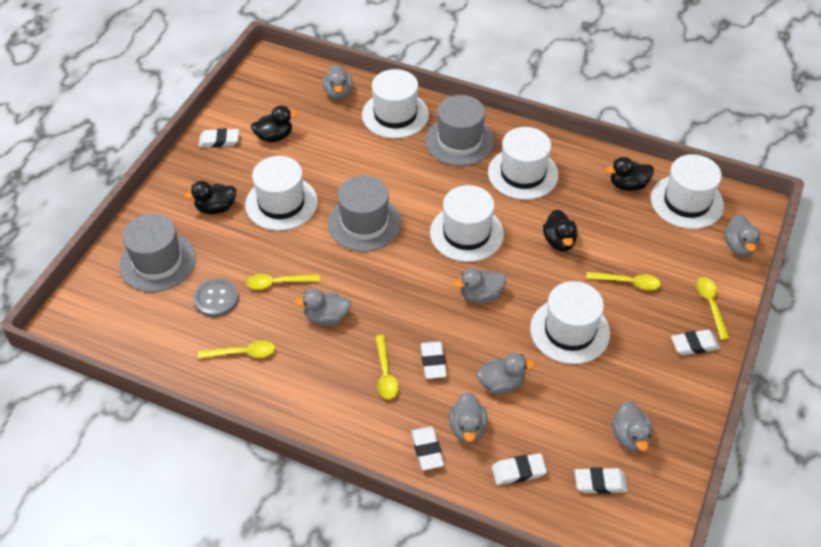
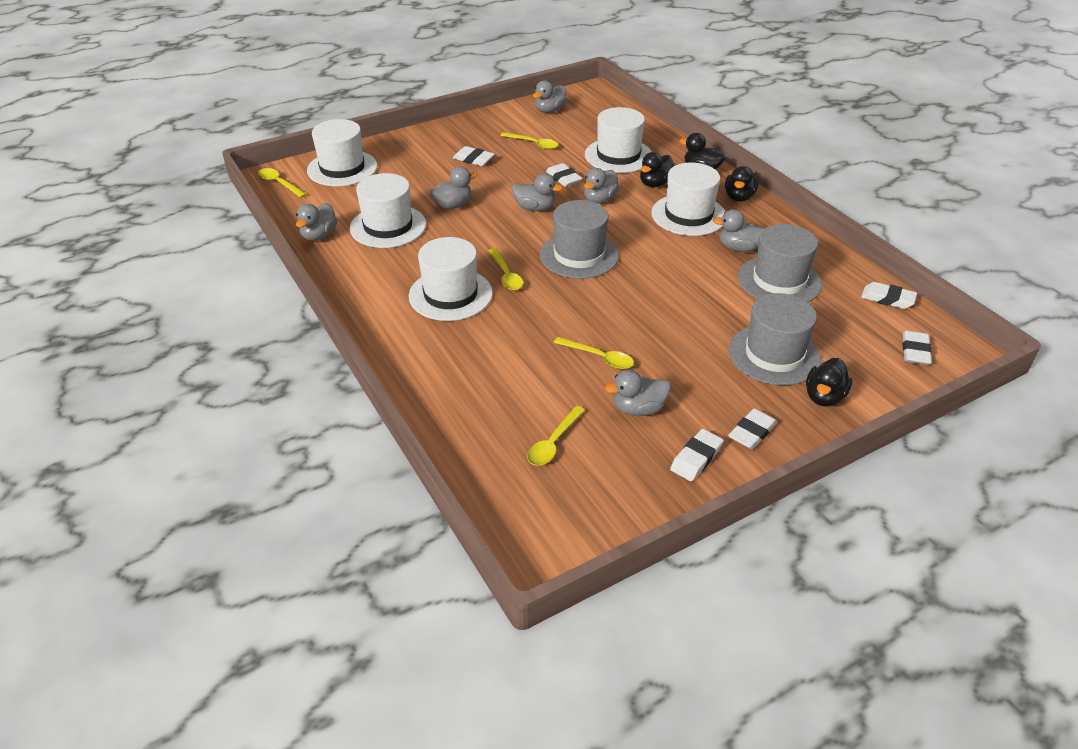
grey button: [194,278,239,317] = 1 -> none = 0
white hat: [245,156,318,231] [362,69,429,139] [430,185,504,262] [488,127,559,200] [530,281,610,364] [651,154,724,229] = 6 -> [307,119,377,186] [350,173,426,248] [409,237,493,321] [585,107,652,173] [651,163,726,236] = 5

